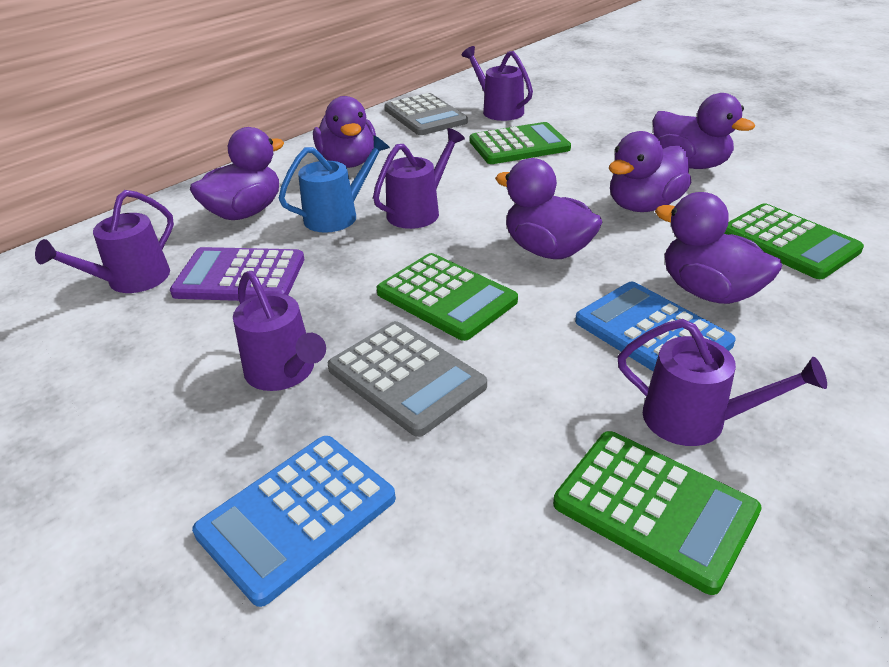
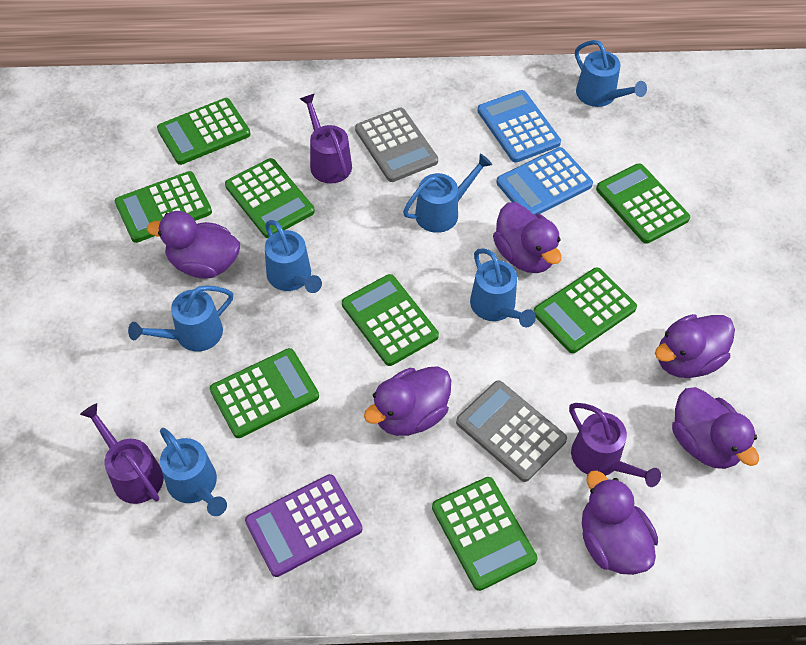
blue watering can: [279,135,390,233] = 1 -> [128,285,233,352] [160,428,227,516] [265,220,322,293] [403,153,492,233] [470,248,536,327] [575,40,647,107] = 6
green calculator: [377,253,518,341] [470,122,571,164] [553,431,762,595] [724,203,864,279] = 4 -> [115,171,212,243] [157,98,250,165] [210,348,319,438] [225,158,315,238] [342,274,439,366] [432,477,538,591] [534,267,637,353] [596,163,690,244] = 8
purple watering can: [35,190,174,293] [233,271,326,391] [373,128,465,229] [462,46,533,121] [618,319,827,446] = 5 -> [80,403,164,504] [300,94,352,184] [569,403,661,487] = 3

